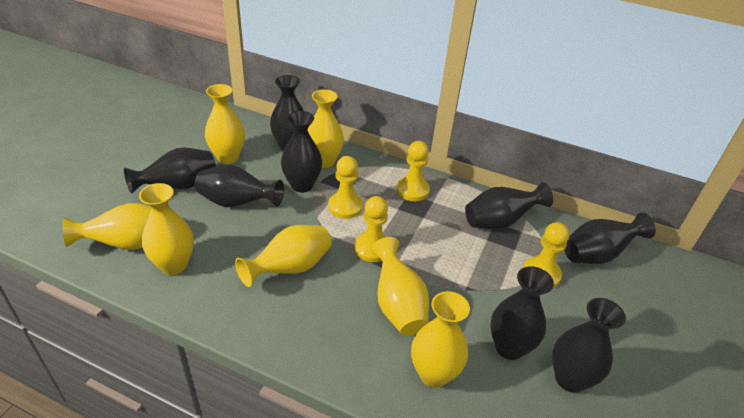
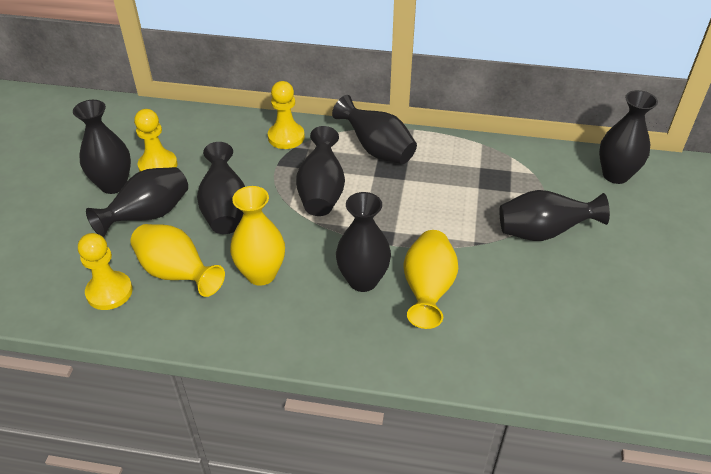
yellow pawn: [328,156,363,219] [354,196,388,262] [397,141,430,201] [523,222,570,288] = 4 -> [78,233,133,310] [134,109,177,172] [268,81,305,149] = 3
yellow vase: [63,203,151,250] [139,183,194,275] [205,84,245,164] [235,225,332,287] [308,89,344,168] [371,237,429,336] [411,291,470,388] = 7 -> [130,224,225,297] [230,186,285,286] [403,230,458,329] = 3

